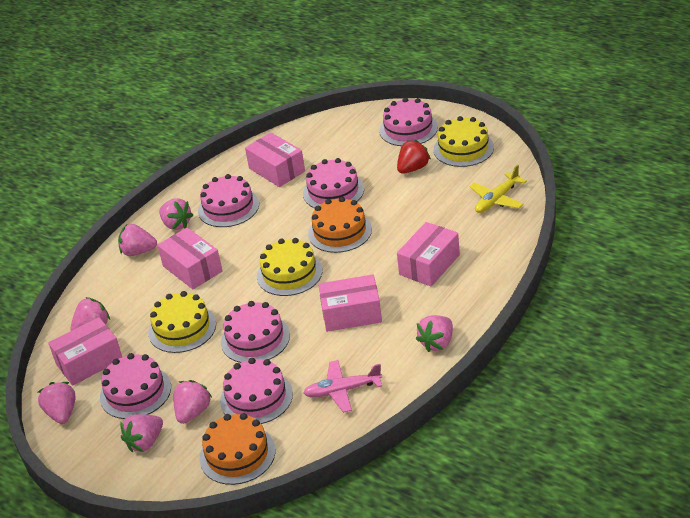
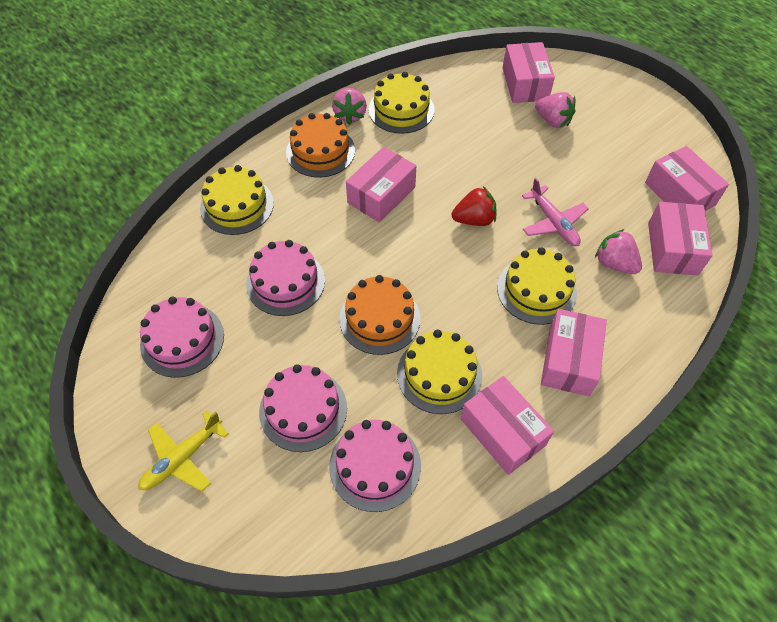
pink box: [48,317,122,386] [157,228,223,289] [245,133,305,187] [318,274,382,332] [397,222,460,286] = 5 -> [346,147,416,223] [461,376,554,475] [503,42,555,103] [541,309,607,396] [645,146,729,211] [648,202,713,275] = 6
pink cake: [100,353,171,419] [198,174,259,227] [220,358,293,424] [221,301,290,363] [303,158,364,208] [379,98,438,146] = 6 -> [140,297,224,378] [246,240,325,316] [259,364,347,452] [329,420,421,512] = 4
pink strawberry: [38,382,75,424] [71,297,110,331] [118,224,157,256] [120,414,163,452] [159,198,193,230] [173,380,212,424] [416,315,453,352] = 7 -> [332,88,367,125] [535,92,576,128] [595,229,642,274] = 3
yellow cake: [148,291,216,353] [257,238,323,296] [434,116,494,167] = 3 -> [200,165,274,235] [369,72,435,134] [397,330,482,414] [497,247,577,325] = 4

